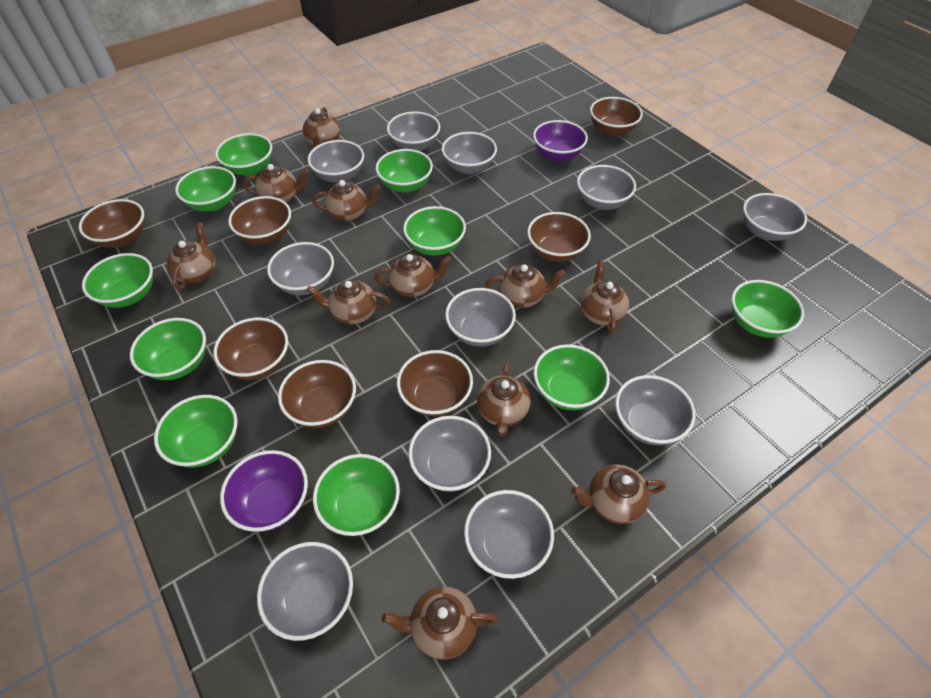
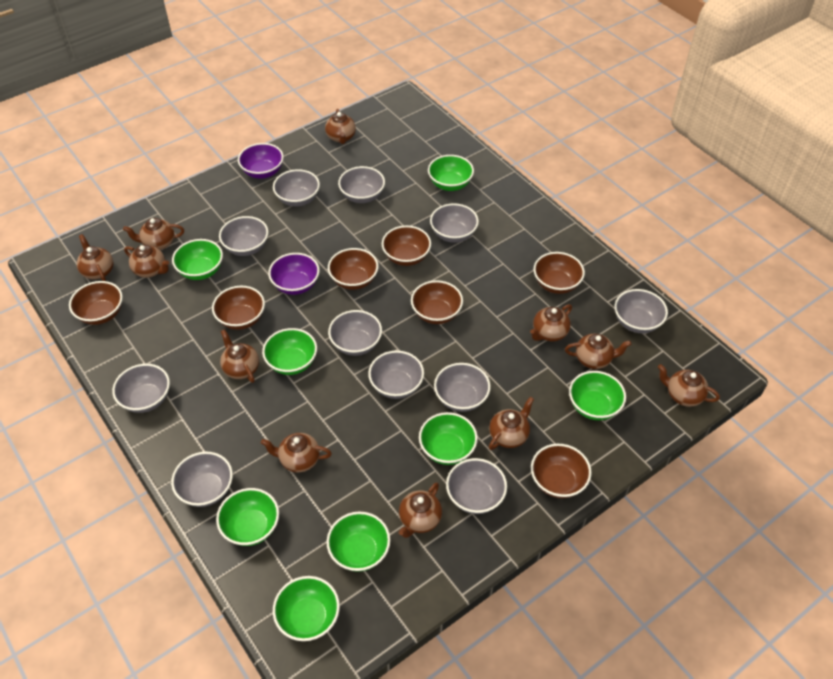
green bowl: [82,253,153,308] [130,318,206,380] [154,395,237,468] [175,166,236,211] [215,133,272,176] [313,454,400,536] [376,149,433,193] [403,206,466,256] [534,344,610,410] [732,280,804,338] = 10 -> [172,239,223,280] [216,488,279,546] [262,328,317,375] [273,576,340,641] [327,512,390,572] [419,412,478,465] [428,155,474,191] [569,371,626,420] = 8

